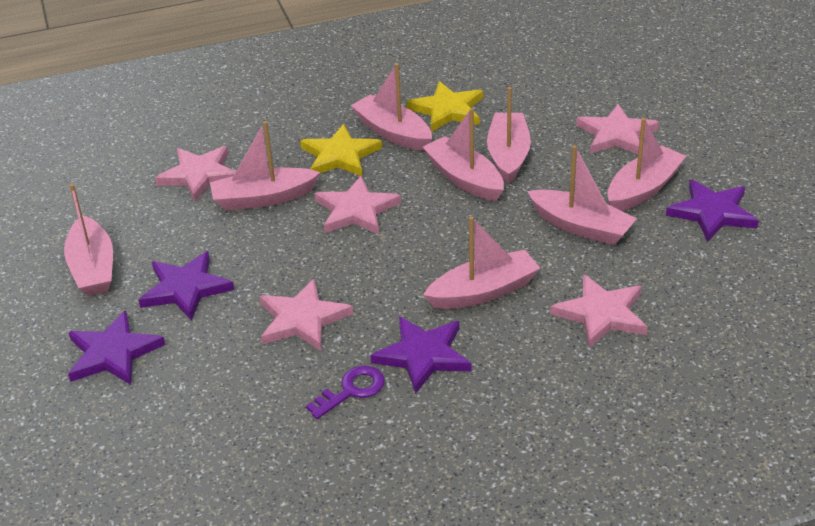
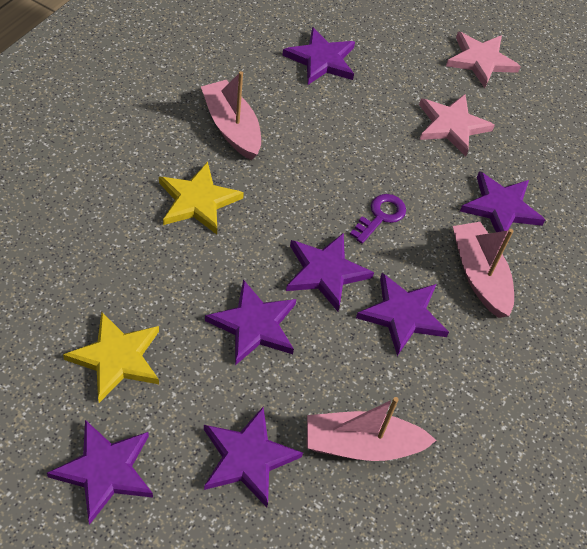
pink boat: [64,184,113,296] [210,121,320,211] [350,63,432,151] [423,108,504,201] [423,216,540,309] [487,87,531,184] [527,145,637,245] [607,118,686,211] = 8 -> [201,71,261,160] [307,397,437,461] [453,222,514,318] = 3
pink star: [155,146,236,202] [259,279,353,351] [314,176,401,234] [550,274,648,348] [576,104,659,154] = 5 -> [419,94,495,156] [446,32,521,88] = 2
purple star: [68,311,165,385] [139,251,234,321] [370,317,471,394] [666,179,759,242] = 4 -> [47,420,153,525] [204,407,303,507] [205,280,296,365] [282,27,355,85] [286,233,374,311] [356,273,449,356] [460,171,545,232] = 7

